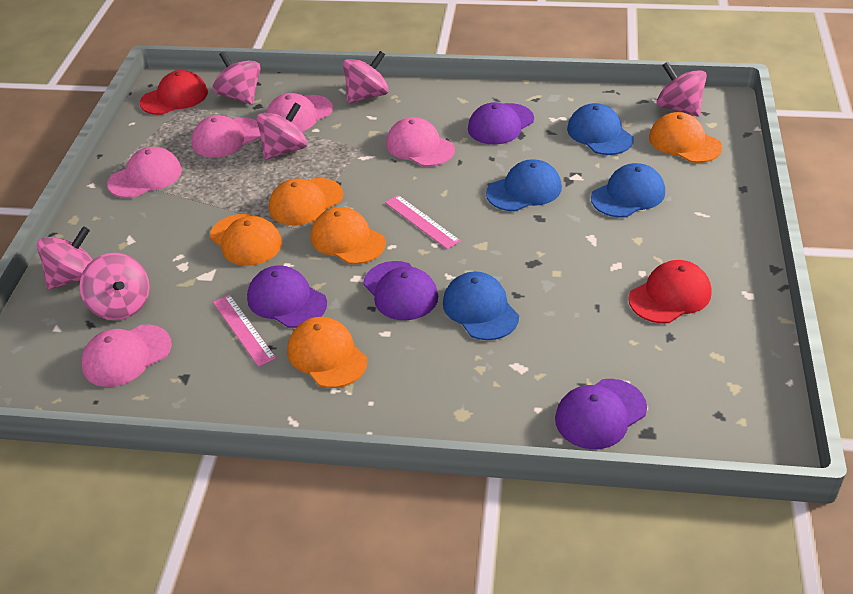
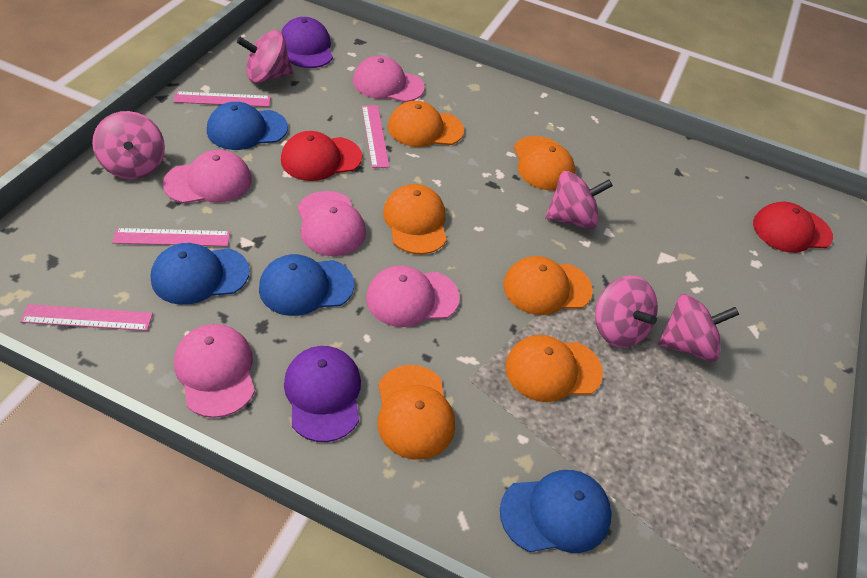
orange cap: [210,214,282,266] [269,178,343,225] [287,317,367,388] [311,207,386,264] [649,112,722,163] = 5 -> [378,365,455,460] [383,184,447,254] [388,101,464,147] [503,256,593,315] [505,335,603,402] [514,136,575,191] = 6
pink ruler: [213,295,276,367] [385,195,461,249] = 2 -> [20,304,153,331] [112,228,230,247] [173,91,271,107] [362,105,390,168] = 4
pink spinning top: [37,226,93,289] [80,253,150,320] [213,51,261,105] [257,102,307,160] [343,51,389,103] [657,62,707,117] = 6 -> [92,111,165,179] [237,30,293,83] [545,171,613,229] [595,275,658,348] [658,294,739,362] = 5
purple cap: [247,265,327,328] [363,261,438,320] [468,102,534,145] [555,379,647,449] = 4 -> [281,17,333,68] [284,346,361,442] = 2

